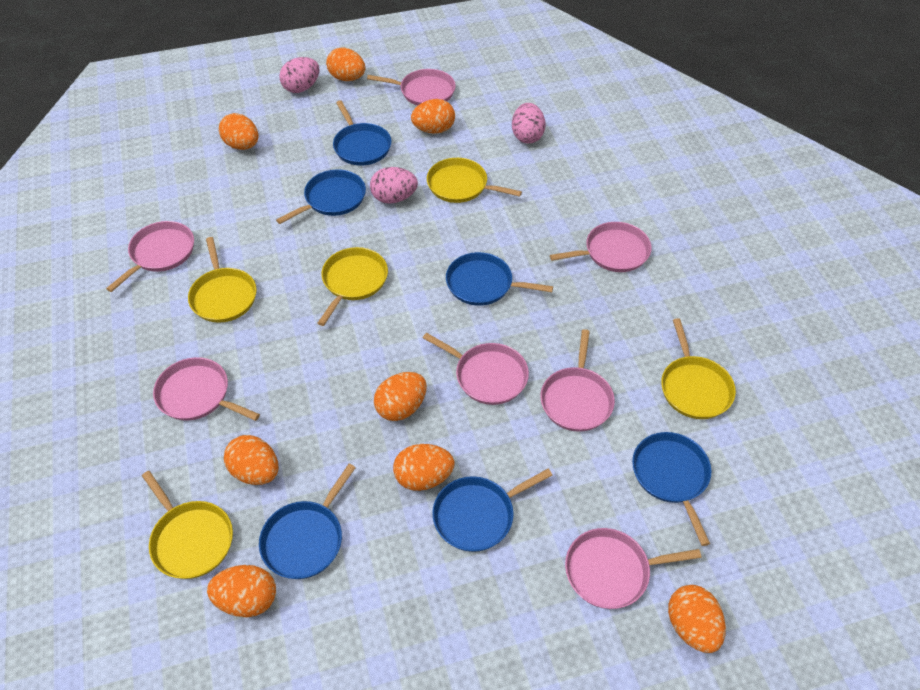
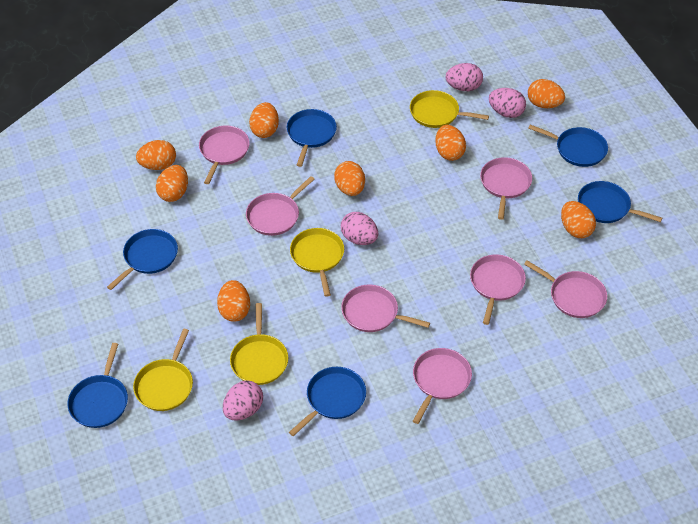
pink egg: [279,57,320,93] [370,167,418,203] [512,103,546,144] = 3 -> [223,380,263,421] [341,212,378,245] [446,63,483,91] [489,88,526,118] = 4
yellow pan: [142,471,233,579] [188,237,257,323] [318,247,388,326] [427,158,522,203] [661,318,736,419] = 5 -> [133,329,193,411] [230,303,288,385] [290,228,344,297] [410,90,489,128] = 4

